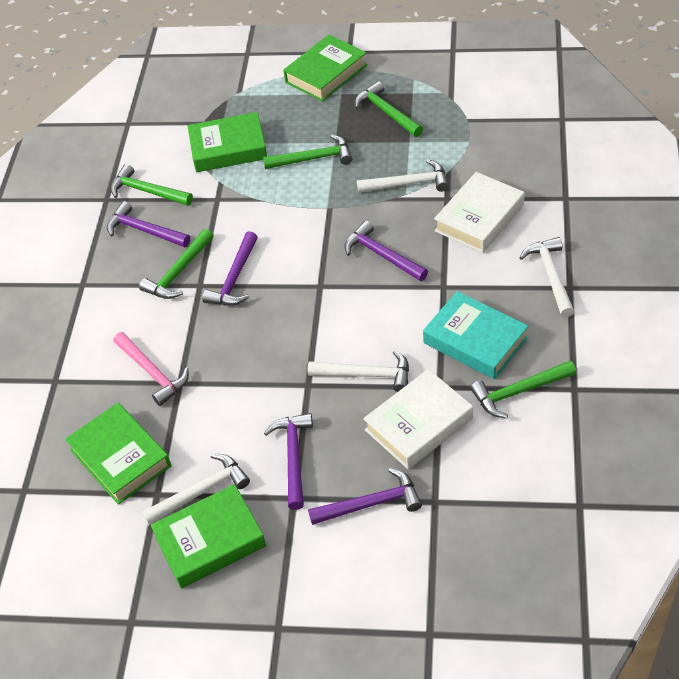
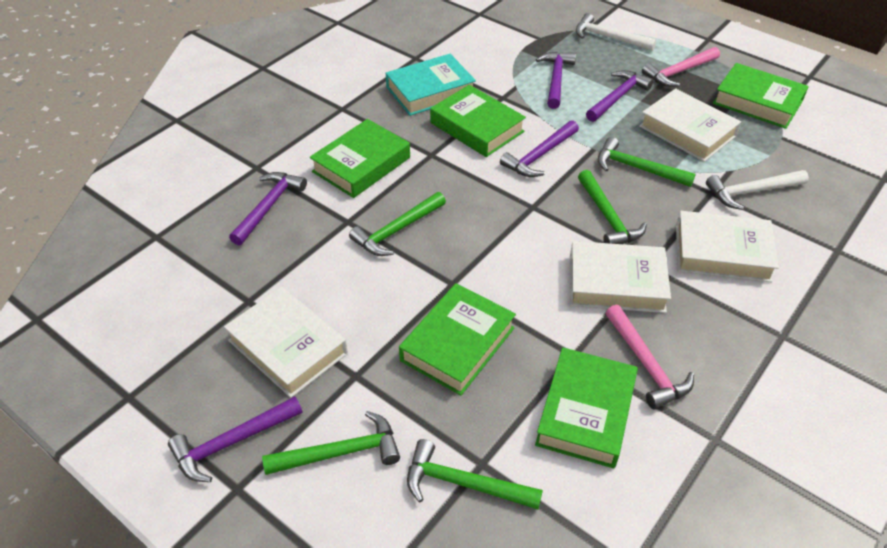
green book: [65,403,171,505] [151,484,266,588] [188,112,267,172] [283,35,367,102] = 4 -> [310,119,410,198] [399,283,516,395] [430,85,526,157] [535,347,638,468] [713,63,809,129] = 5
pink hammer: [113,332,189,406] = 1 -> [606,305,694,409] [642,47,720,87] = 2
white book: [363,369,473,469] [434,172,525,253] = 2 -> [224,287,348,398] [570,241,671,313] [639,88,741,162] [676,211,779,282] = 4
white hammer: [142,454,250,526] [308,350,409,392] [357,159,449,193] [520,237,575,317] = 4 -> [576,13,656,51] [706,170,809,210] = 2

